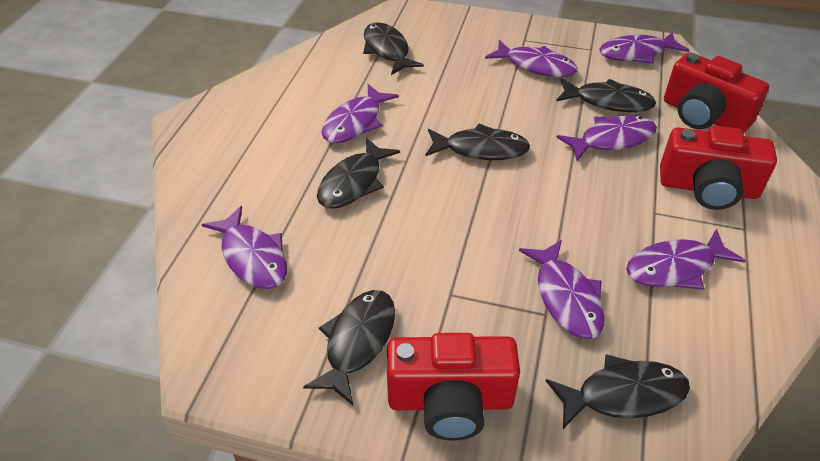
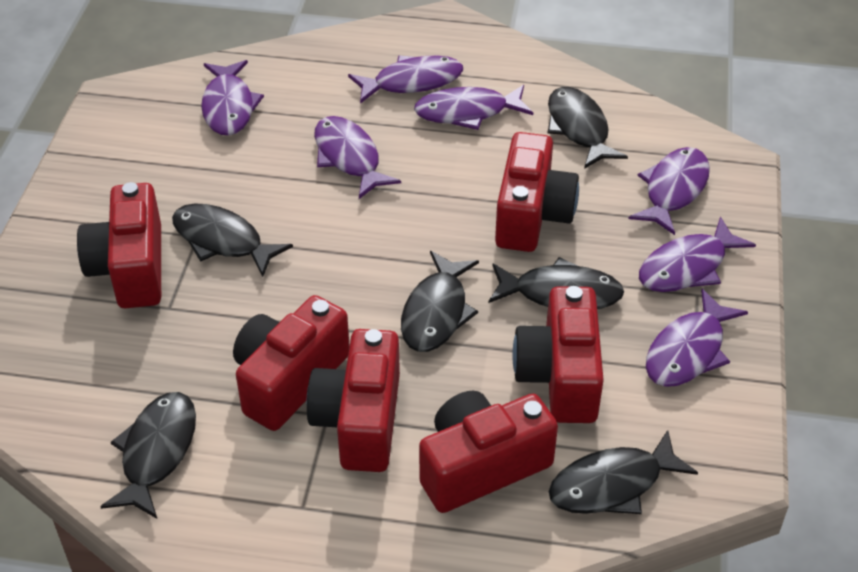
red camera: [387,333,520,441] [660,125,777,210] [664,52,769,133] = 3 -> [77,182,161,308] [233,295,350,431] [306,329,400,472] [419,391,558,513] [495,132,579,252] [512,286,604,423] = 6

